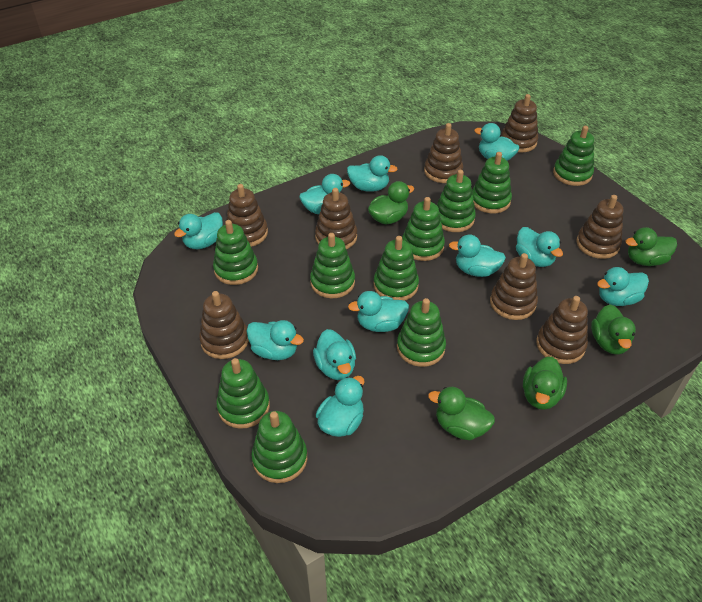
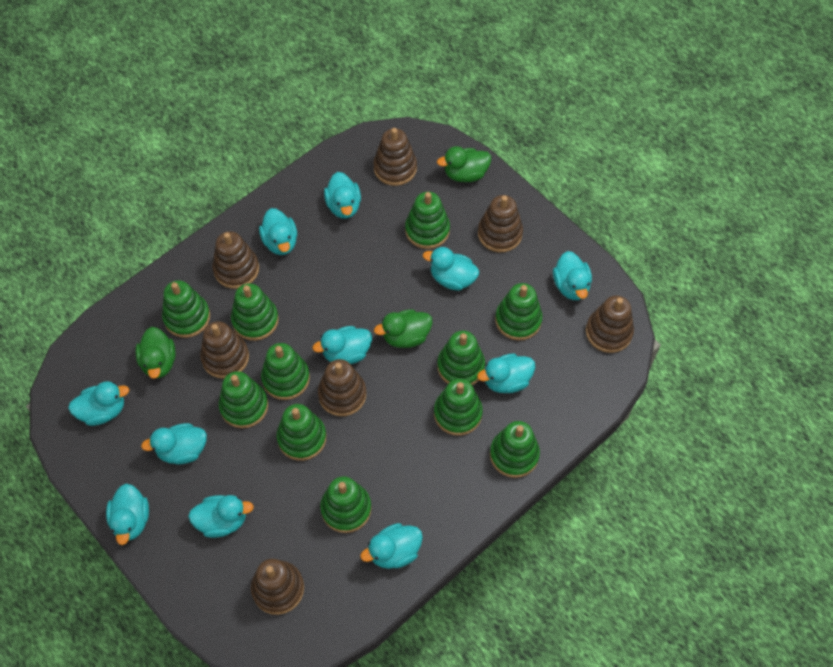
brown stacking toy: [199,291,249,359] [226,184,268,247] [315,188,357,249] [424,123,463,183] [490,253,538,320] [501,94,538,153] [536,296,588,364] [576,195,623,259] = 8 -> [200,321,249,379] [212,231,259,289] [251,559,304,615] [318,359,366,416] [373,128,417,186] [478,195,523,252] [586,295,634,353] = 7
green duck: [368,181,414,224] [428,387,495,440] [523,357,567,410] [591,304,636,355] [626,227,677,266] = 5 -> [136,327,176,379] [374,309,433,348] [437,146,491,182] = 3
green stacking toy: [213,220,258,285] [216,358,270,429] [251,411,307,483] [310,233,355,299] [374,236,419,301] [397,298,446,367] [402,197,445,261] [437,170,476,232] [472,152,512,214] [553,126,594,186] = 10 -> [162,280,210,338] [219,371,268,428] [231,283,279,341] [261,343,310,400] [277,404,326,461] [320,476,371,533] [405,192,450,249] [434,379,483,436] [437,331,485,385] [490,421,540,478] [495,283,543,340] = 11

